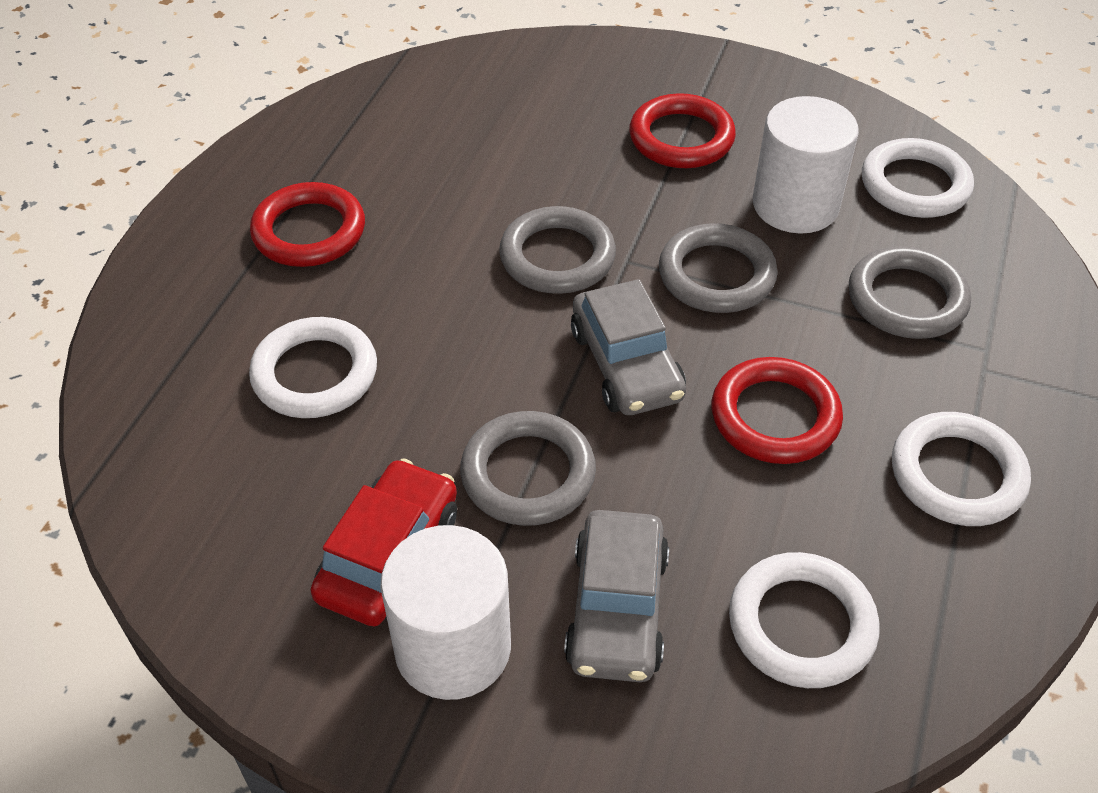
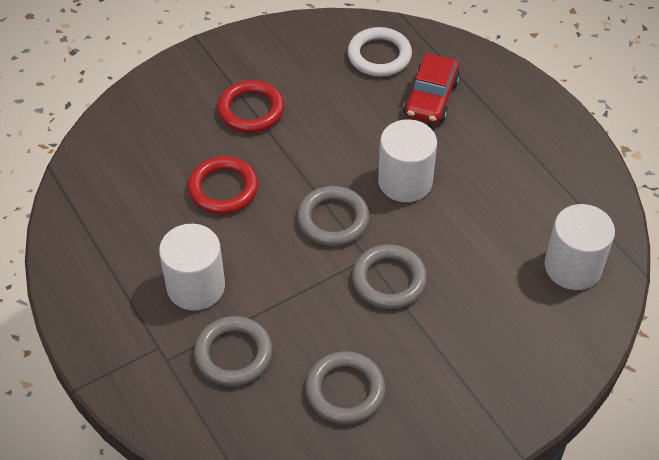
grey car: [564,510,669,682] [571,279,686,415] = 2 -> none = 0
red ring: [250,182,365,267] [629,93,736,168] [712,357,843,464] = 3 -> [188,156,258,214] [217,80,284,133] = 2
white cylinder: [380,525,511,700] [753,96,859,234] = 2 -> [159,224,225,310] [378,119,437,202] [545,204,615,290] = 3
white ring: [249,317,377,418] [729,552,879,688] [862,138,974,218] [892,412,1031,526] = 4 -> [347,27,412,77] = 1

